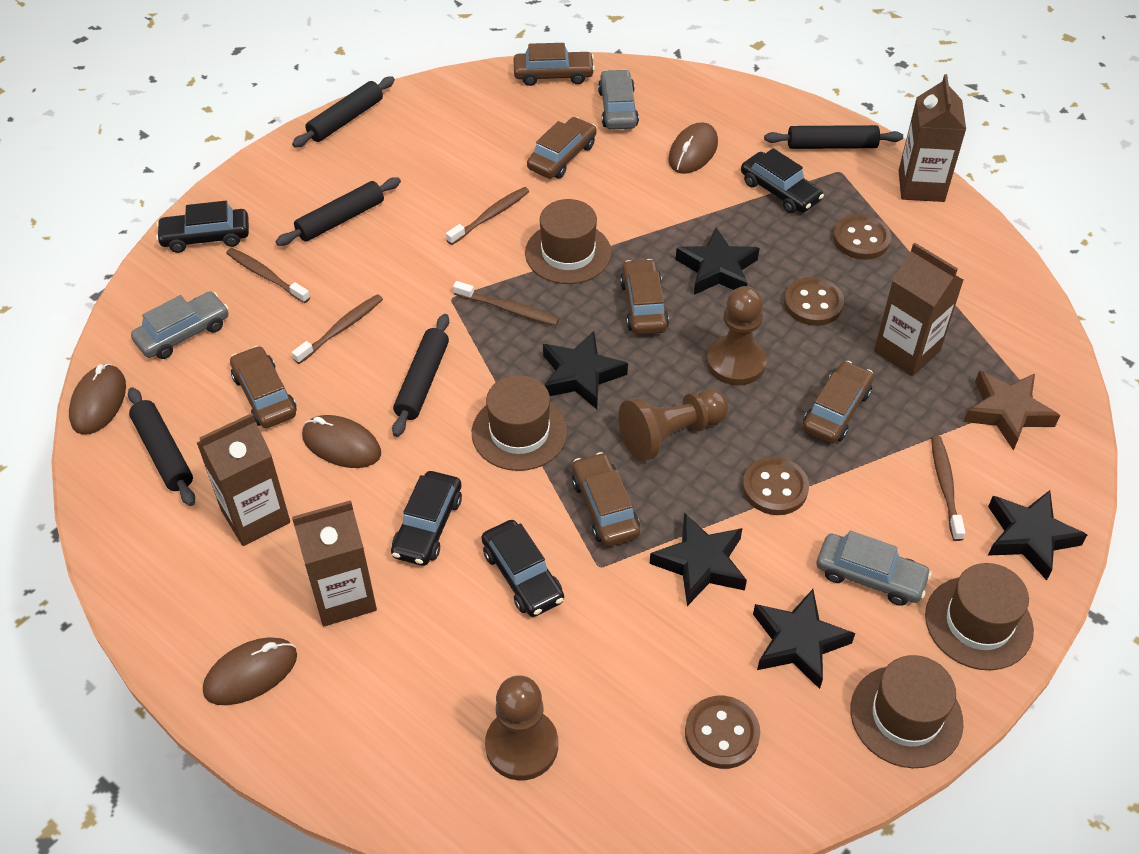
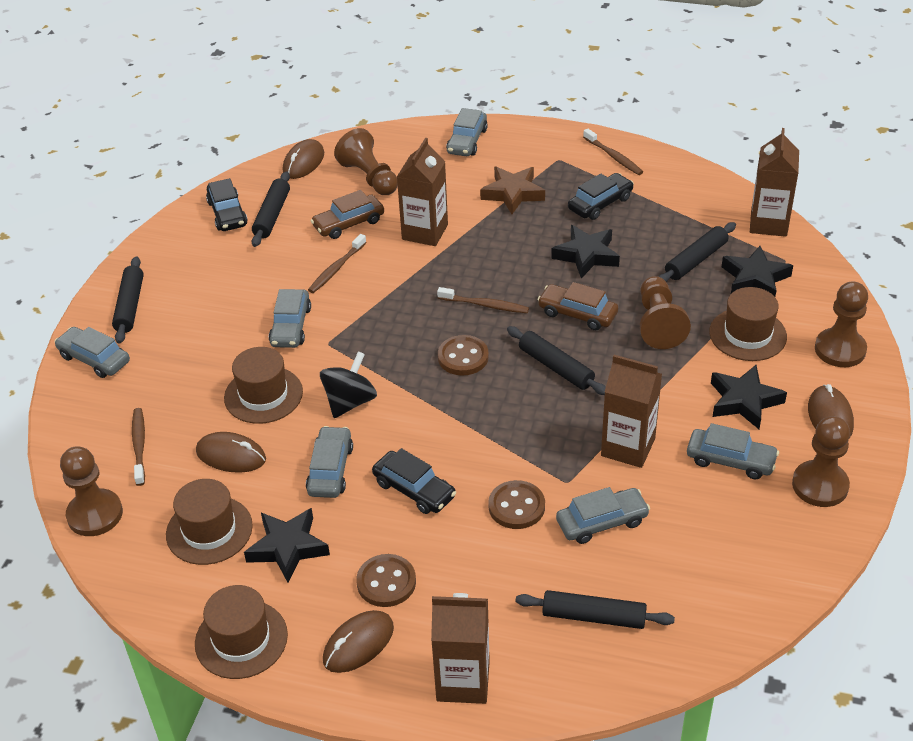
black car: [156,201,249,253] [391,471,462,566] [481,520,564,617] [741,148,824,213] = 4 -> [206,178,247,231] [372,448,456,514] [568,173,634,220] = 3
black spinning top: none = 0 -> [320,351,377,418] = 1
black star: [543,331,628,409] [650,512,747,606] [676,227,759,295] [753,589,855,689] [988,490,1087,580] = 5 -> [244,508,330,583] [551,225,620,278] [711,365,787,429] [722,246,793,297] = 4
brown button: [685,696,760,769] [742,457,809,515] [784,277,844,326] [833,214,891,260] = 4 -> [356,554,416,607] [438,335,489,376] [488,480,545,529] = 3
brown car: [230,346,297,428] [514,43,595,86] [527,117,597,179] [572,452,640,547] [620,259,669,335] [803,361,874,444] = 6 -> [311,190,384,239] [537,282,618,330] = 2
brown pawn: [485,675,558,780] [618,389,728,462] [706,286,767,385] = 3 -> [60,446,123,536] [334,128,398,195] [640,276,691,349] [792,416,850,507] [815,281,868,367] = 5
brown toothbrush: [226,248,310,303] [292,294,383,364] [446,187,529,245] [453,281,559,326] [931,436,965,541] = 5 -> [132,408,145,486] [308,234,367,293] [437,287,529,313] [583,128,643,175] = 4
grey car: [131,291,229,359] [598,69,639,130] [817,531,932,606] = 3 -> [55,327,130,378] [269,289,311,348] [306,426,353,498] [446,108,488,156] [556,487,650,544] [687,423,779,479] = 6

